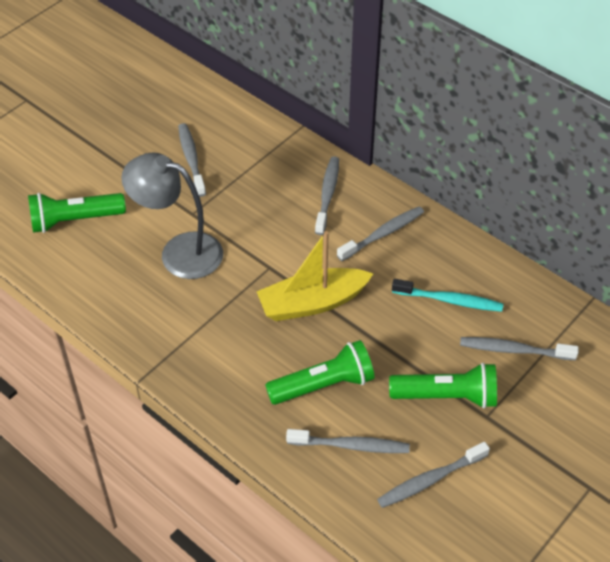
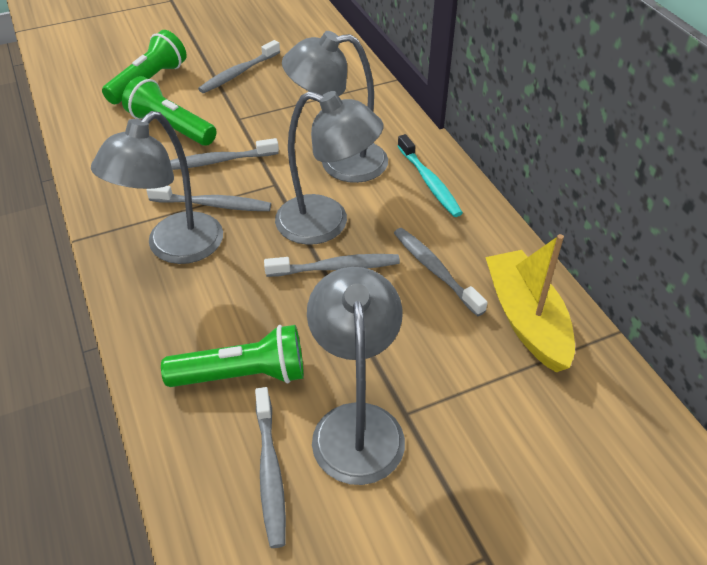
grey lamp: [121,153,223,279] = 1 -> [91,111,223,264] [275,91,383,245] [282,31,388,183] [307,267,405,485] = 4

